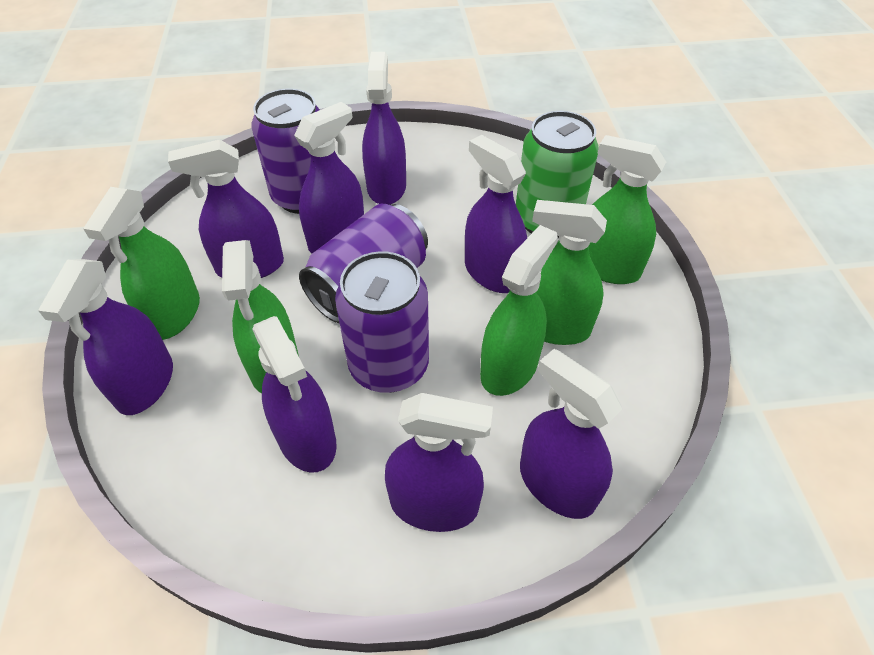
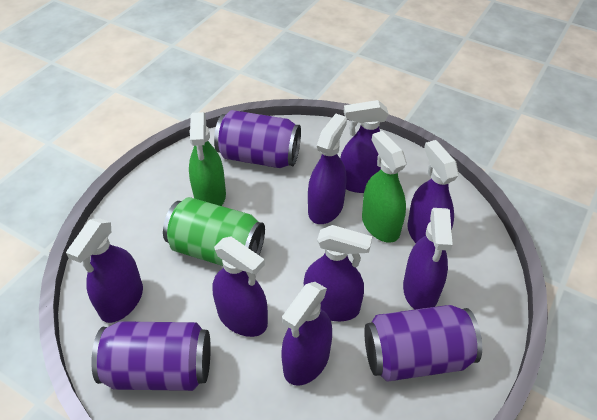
green spray bottle: [83,187,200,340] [222,240,299,393] [480,225,558,396] [532,200,607,345] [589,135,666,284] = 5 -> [189,112,226,206] [362,131,407,243] = 2

